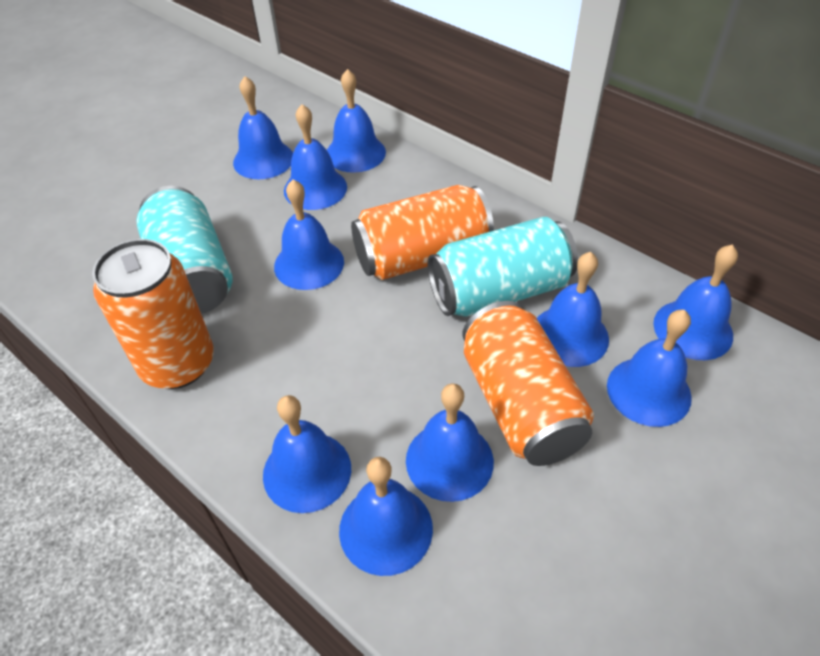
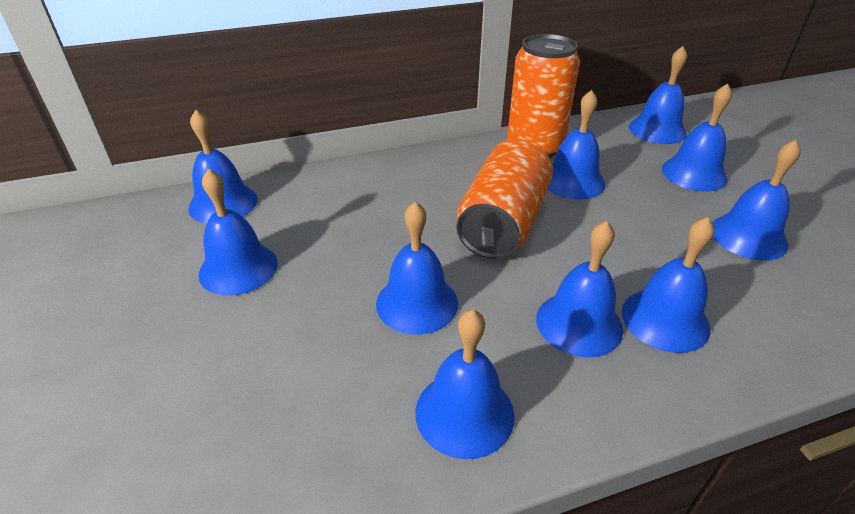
orange can: [92,239,214,389] [351,185,494,280] [462,301,594,466] = 3 -> [456,139,553,259] [507,34,580,158] = 2
turquoise can: [136,186,232,314] [428,217,578,317] = 2 -> none = 0

